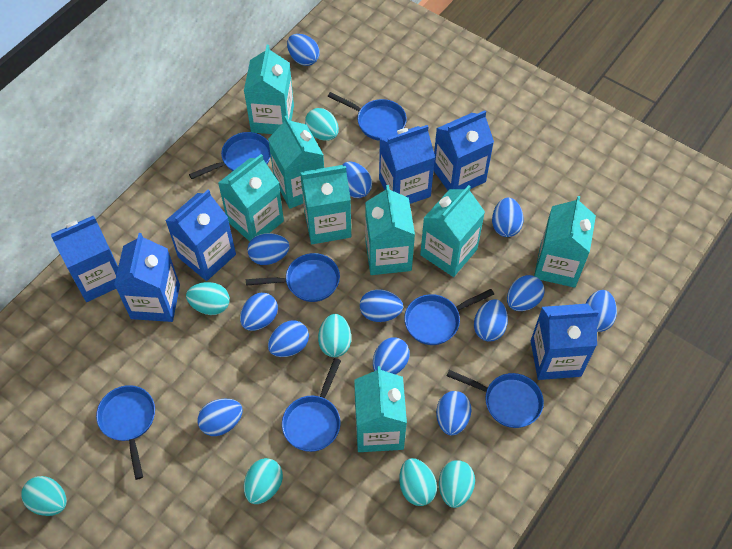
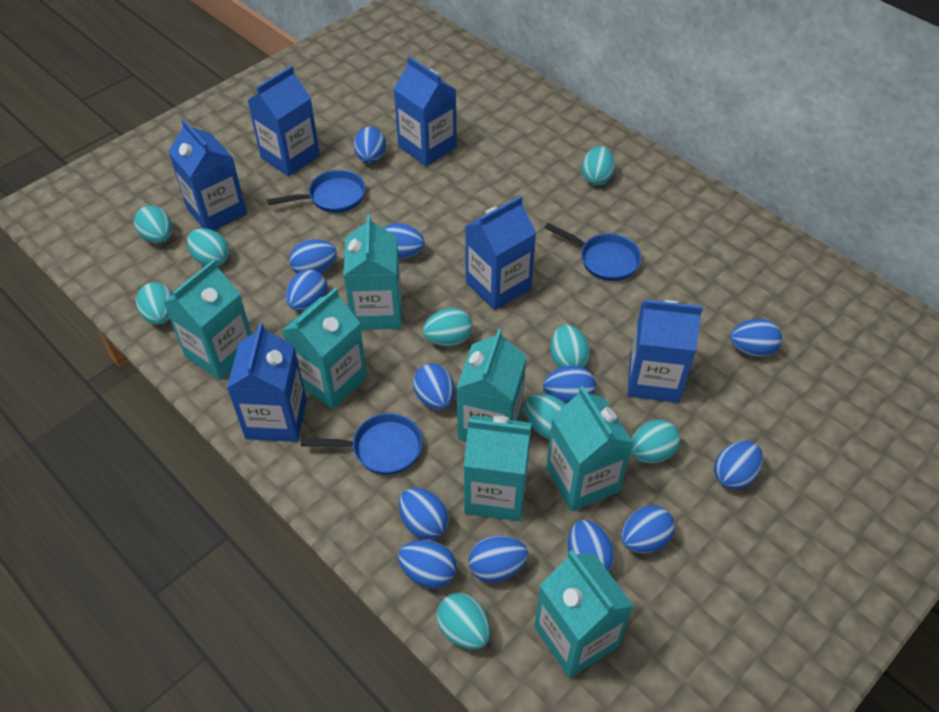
blue pan: [96,385,155,480] [189,132,271,179] [246,253,340,302] [282,358,341,452] [327,92,407,141] [404,289,494,345] [447,370,544,428] = 7 -> [267,170,365,213] [301,413,423,475] [545,223,641,281] = 3
turquoise carton: [218,154,284,242] [244,45,294,134] [268,115,324,209] [300,165,351,244] [354,366,407,452] [365,185,415,275] [420,185,485,277] [534,196,596,288] = 8 -> [163,259,252,380] [282,288,367,409] [343,215,402,330] [457,329,526,441] [464,415,532,521] [534,550,634,678] [546,386,633,511] = 7
turquoise egg: [21,476,67,516] [186,282,230,315] [244,458,283,504] [305,108,339,140] [318,314,351,357] [399,458,437,506] [439,460,475,508] = 7 -> [134,205,172,243] [136,282,173,325] [187,228,229,266] [423,308,472,346] [436,593,490,649] [525,393,566,439] [550,324,590,368] [581,146,615,185] [630,419,680,463] = 9

